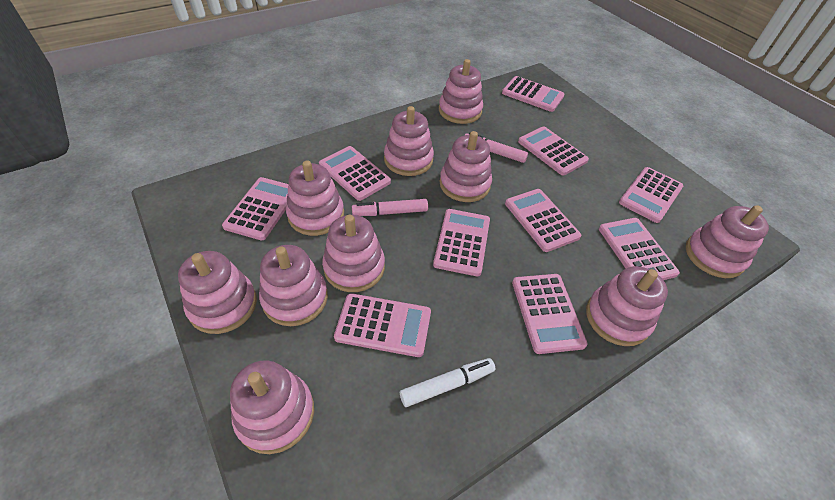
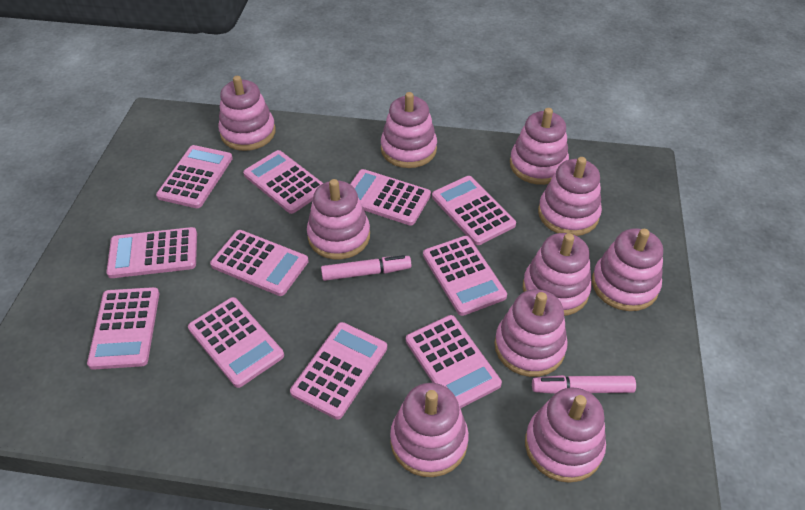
pink calculator: [222,177,289,240] [319,146,391,201] [334,293,431,357] [433,209,490,276] [502,76,565,112] [505,189,582,252] [512,274,588,354] [518,126,589,175] [599,218,680,280] [619,167,683,223] = 10 -> [87,287,159,370] [106,227,197,278] [156,145,233,208] [188,297,284,388] [210,230,309,296] [243,150,323,214] [290,322,387,419] [350,169,431,226] [406,315,502,409] [423,236,507,316] [432,176,516,245] = 11
white marker: [400,358,495,407] = 1 -> none = 0

